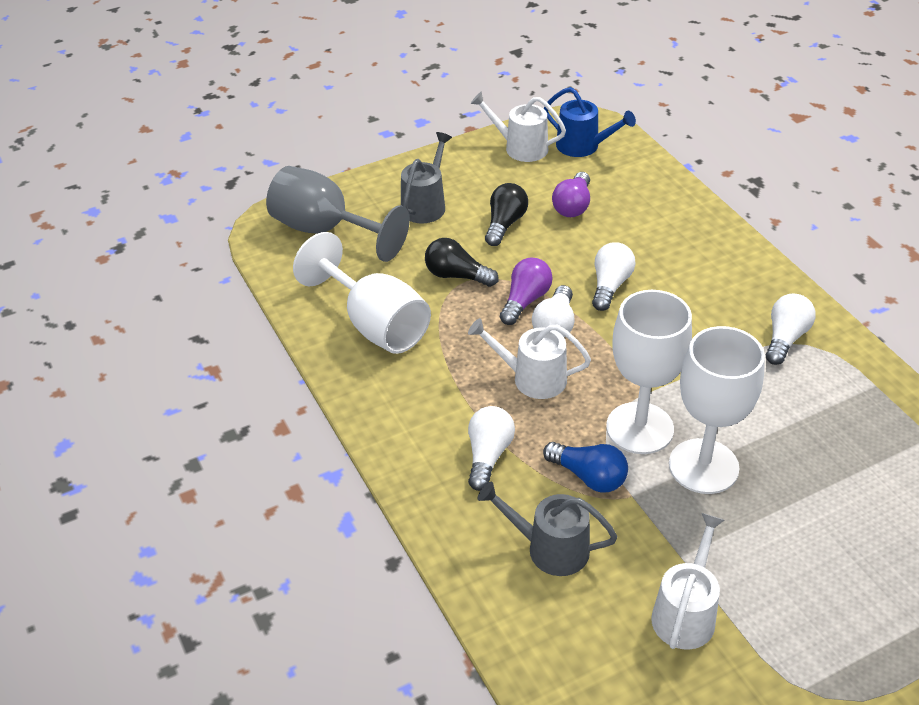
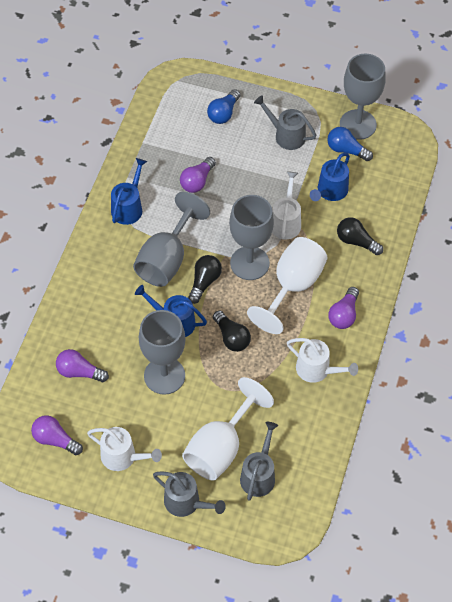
black light bulb: [425,238,498,287] [485,183,528,246] = 2 -> [188,255,222,304] [213,311,251,352] [337,217,383,255] = 3
blue light bulb: [543,442,628,492] = 1 -> [207,89,240,124] [327,127,373,161] = 2
blue watering can: [544,87,636,157] = 1 -> [111,158,147,225] [135,285,207,337] [310,153,350,201] = 3
grey goblet: [266,166,410,262] = 1 -> [133,192,210,287] [139,310,186,395] [229,195,274,280] [340,54,386,140] = 4
grey watering can: [401,132,452,223] [478,482,617,576] = 2 -> [153,472,226,517] [240,422,278,501] [254,95,316,150] = 3
purple light bulb: [500,258,553,325] [552,172,590,217] = 2 -> [31,415,83,455] [56,349,109,382] [180,157,216,193] [328,287,359,329] = 4
white goblet: [293,232,431,354] [606,290,692,454] [669,326,765,494] = 3 -> [182,377,274,480] [247,237,327,334] = 2
white light bulb: [468,406,515,491] [532,285,574,337] [592,242,636,311] [766,294,816,365] = 4 -> none = 0

